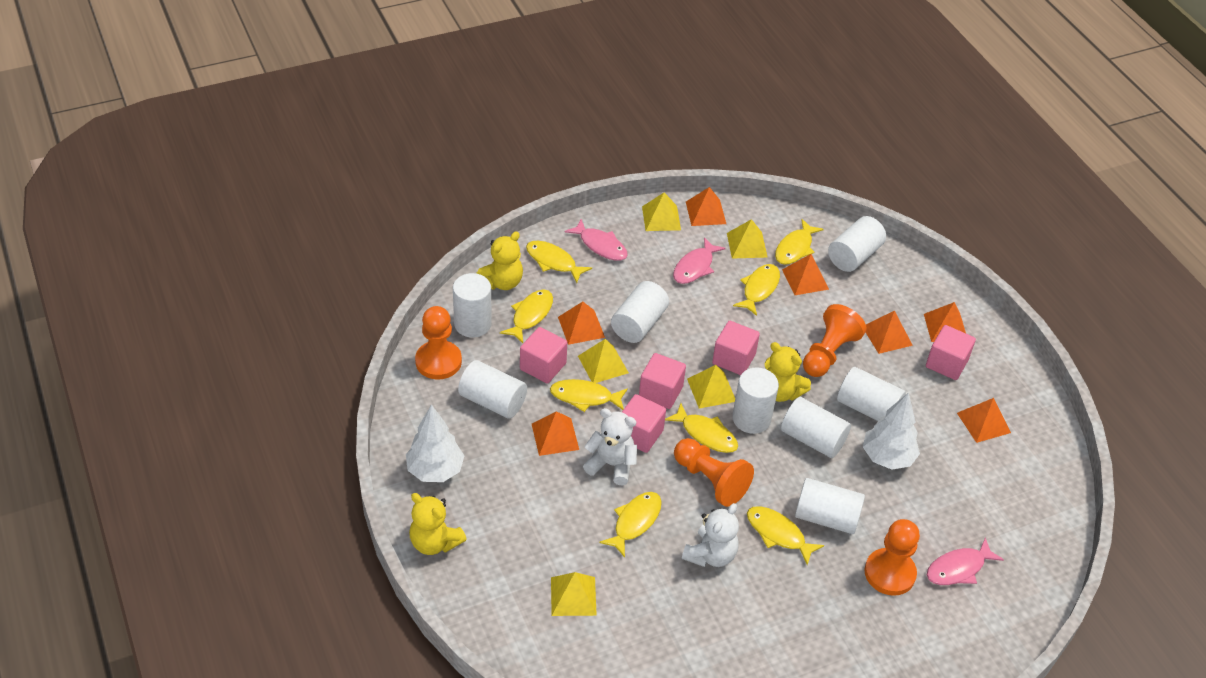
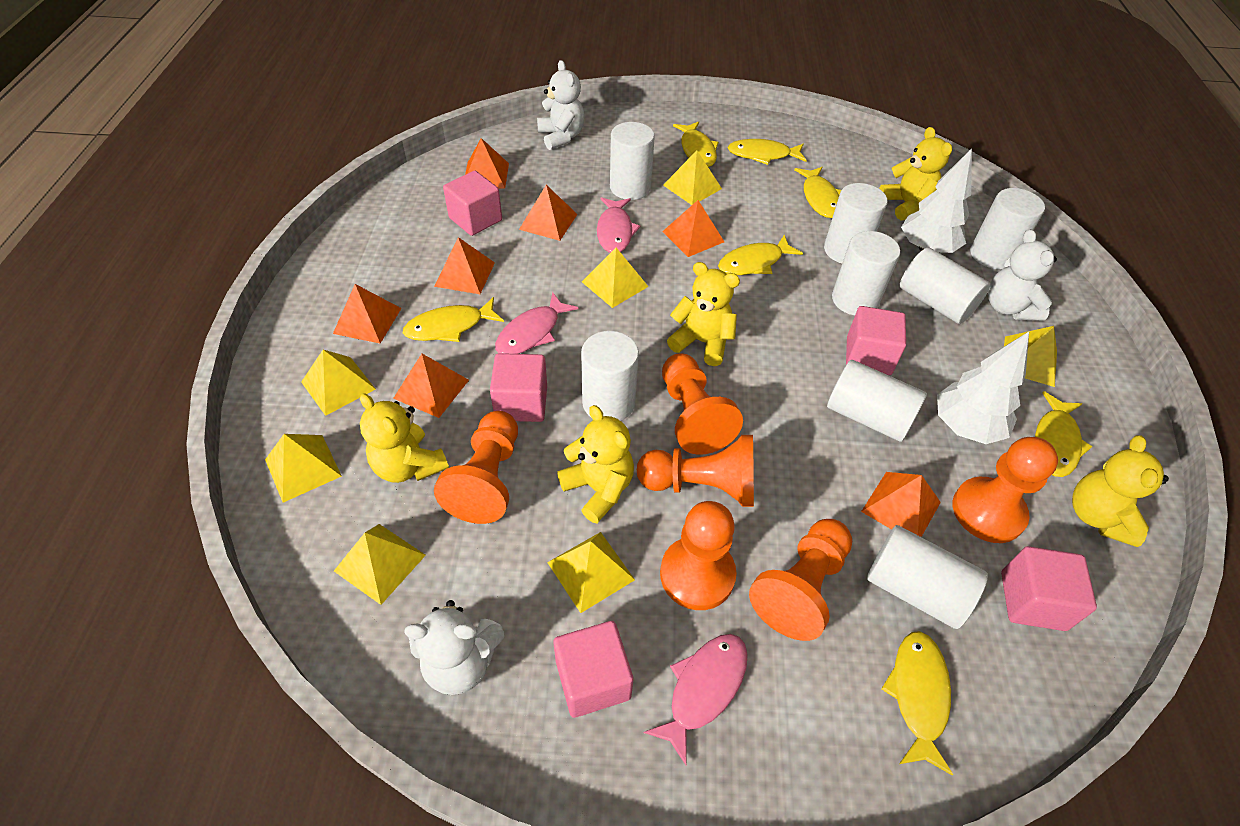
orange pawn: [415,306,462,379] [674,438,754,507] [803,304,867,377] [864,519,920,596] = 4 -> [434,411,518,524] [637,435,754,507] [660,501,737,610] [662,354,743,455] [749,519,852,641] [953,437,1058,543] = 6
white teddy bear: [583,408,637,486] [682,503,739,567] = 2 -> [404,600,504,695] [537,60,585,150] [988,229,1057,321] = 3
yellow fish: [500,290,553,343] [526,241,592,283] [550,379,628,412] [599,492,662,558] [665,403,738,453] [733,264,780,316] [747,506,824,565] [775,219,824,265] = 8 -> [403,297,504,342] [673,121,719,167] [718,235,803,275] [728,139,807,165] [794,167,841,218] [881,631,953,775] [1035,391,1092,477] = 7
yellow pyramid: [551,572,597,616] [578,339,629,383] [642,192,681,231] [687,365,735,408] [727,219,768,259] = 5 -> [265,434,342,503] [301,350,375,416] [334,524,426,605] [547,532,635,613] [582,248,649,308] [663,150,722,205] [1004,326,1057,387] = 7
yellow teddy bear: [409,493,467,555] [476,231,523,290] [765,342,811,402] = 3 -> [360,393,449,483] [557,405,634,523] [667,262,740,366] [879,127,952,220] [1072,435,1169,547] = 5

